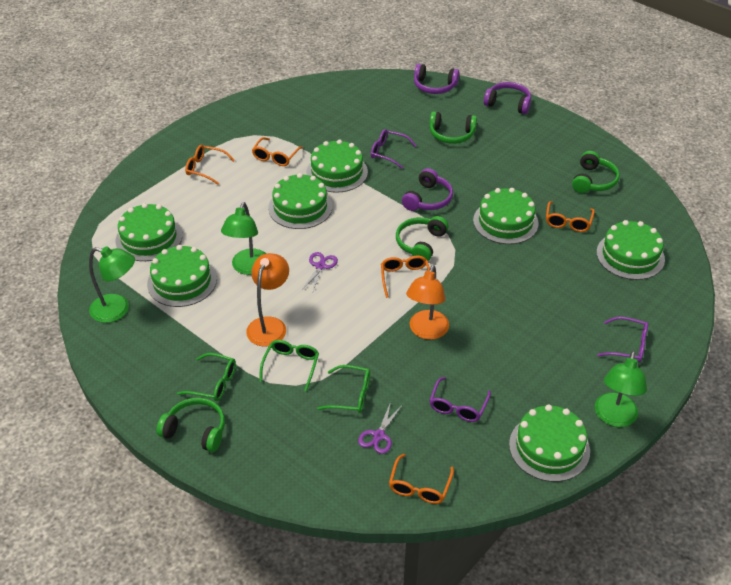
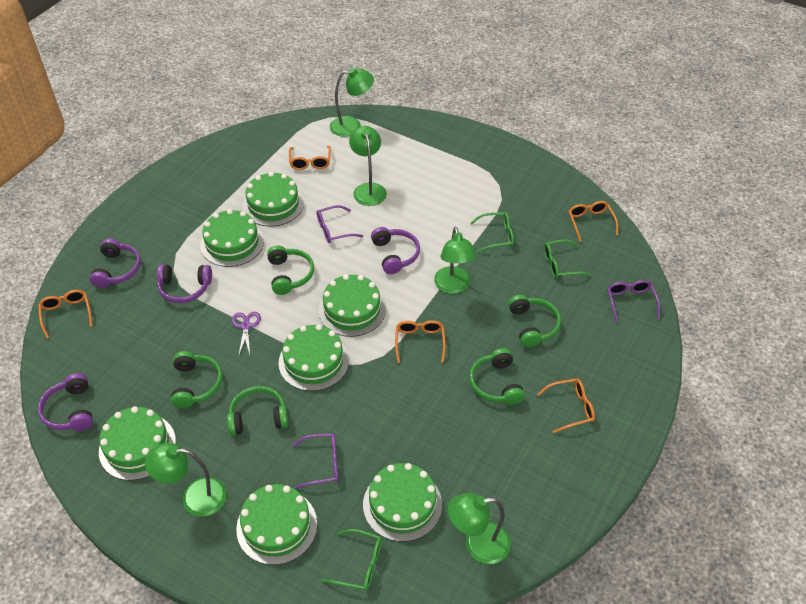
green headphones: [157,398,225,452] [396,216,448,261] [429,111,477,144] [572,151,620,193] = 4 -> [171,351,223,408] [227,386,288,435] [267,246,314,295] [469,348,525,405] [508,295,561,348] = 5
green lamp: [89,246,135,323] [221,202,266,275] [595,351,647,427] = 3 -> [145,443,227,517] [330,68,374,137] [349,126,387,206] [434,227,477,294] [448,493,511,564] = 5
orange lamp: [246,253,289,347] [406,265,449,340] = 2 -> none = 0
purple headphones: [402,168,453,211] [414,64,460,94] [484,82,531,114] = 3 -> [38,373,93,431] [90,239,141,288] [157,264,212,303] [371,227,420,274] = 4
purple scissors: [302,252,338,291] [358,402,402,454] = 2 -> [232,312,261,357] = 1

